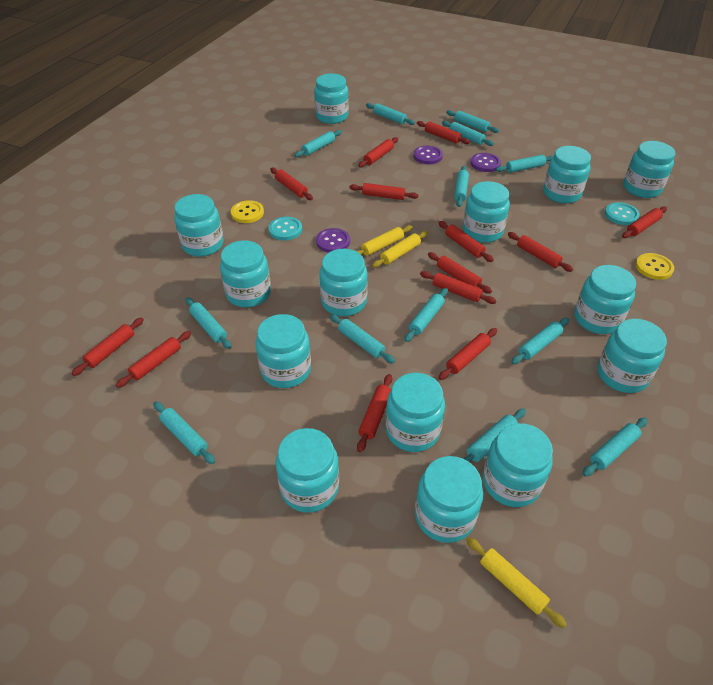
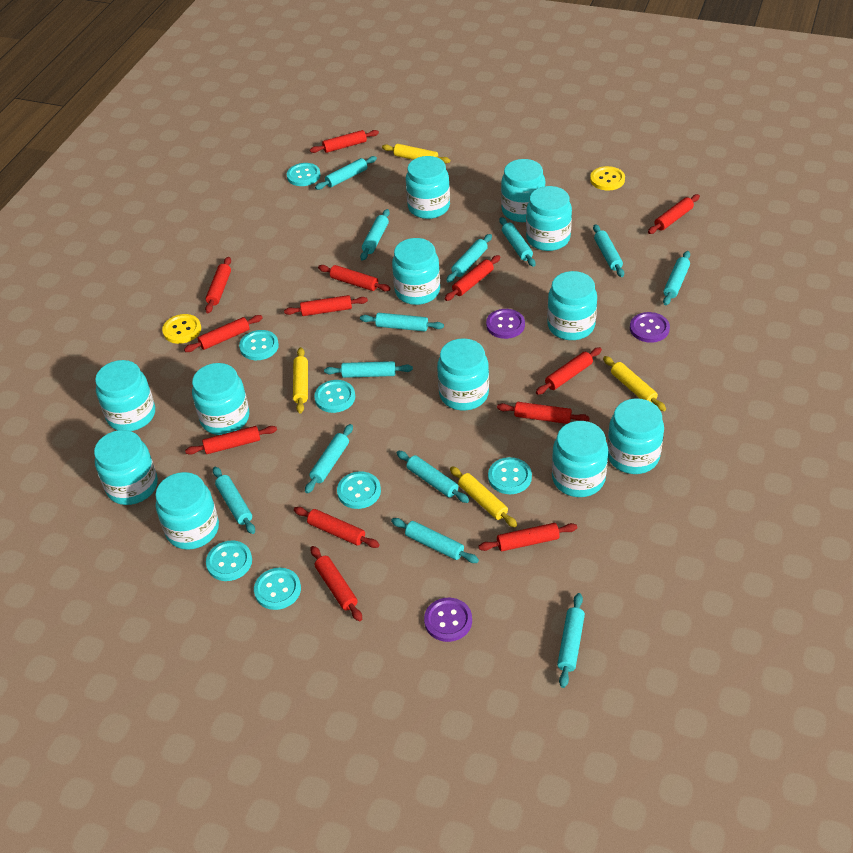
turquoise button: [268,217,302,241] [605,202,640,225] = 2 -> [206,541,252,581] [239,330,279,360] [254,568,301,610] [287,163,320,186] [314,380,355,413] [337,471,381,509] [488,457,532,494] = 7
turquoise jar: [174,194,224,257] [220,240,271,307] [256,314,311,388] [275,428,339,513] [314,73,349,124] [319,249,368,316] [386,373,445,452] [415,456,483,543] [463,181,510,243] [483,423,553,507] [543,146,591,203] [574,265,636,334] [597,319,667,393] [623,141,675,198] = 14 -> [94,430,158,505] [95,360,155,431] [155,472,219,550] [192,363,249,435] [392,238,440,305] [406,156,450,219] [437,338,489,410] [501,159,545,222] [526,186,572,251] [547,271,597,340] [552,421,608,497] [607,398,664,474] = 12
yellow rolling pin: [356,225,413,256] [372,231,428,268] [466,537,567,628] = 3 -> [293,347,308,413] [382,144,450,164] [450,466,517,527] [603,356,666,411] = 4

